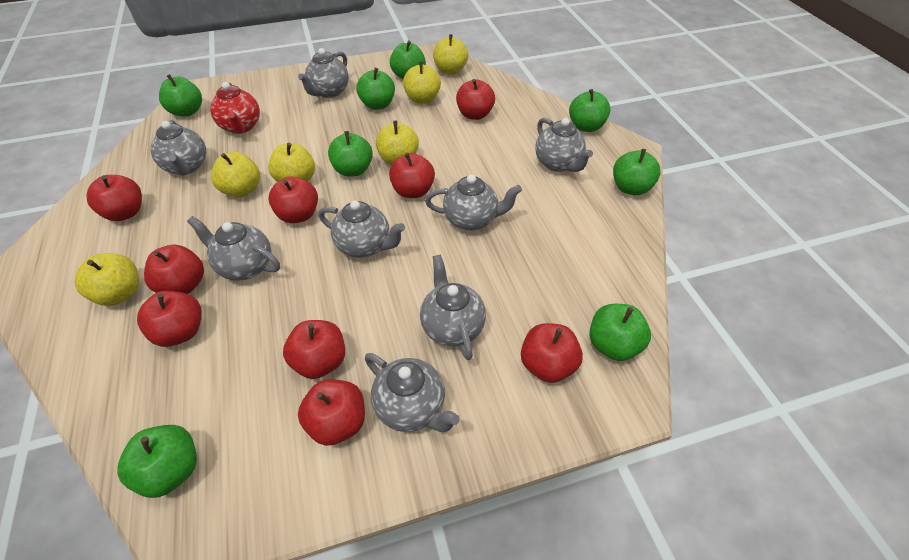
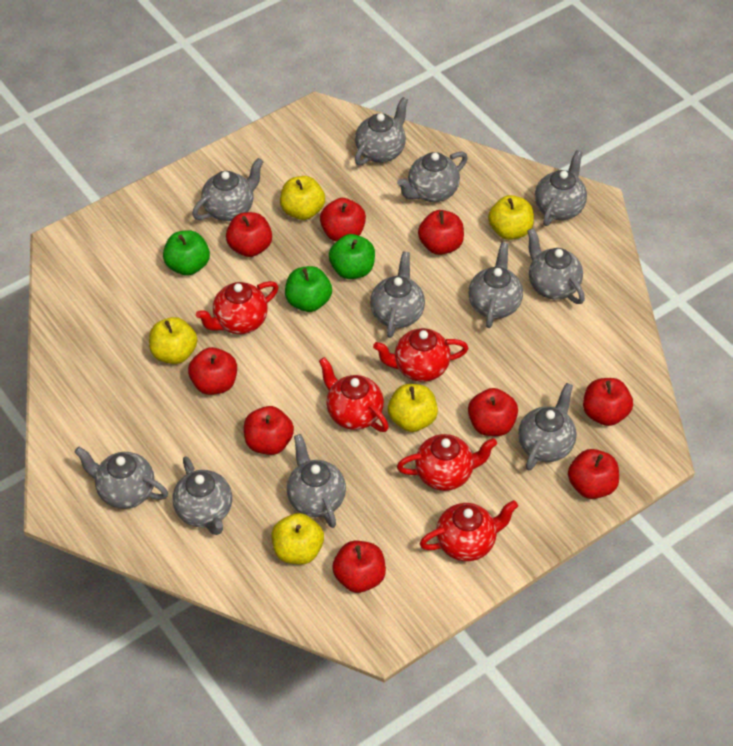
green apple: [117,425,197,498] [159,74,202,117] [328,131,373,177] [356,68,395,110] [390,41,426,79] [569,89,610,132] [589,304,651,361] [613,149,661,195] = 8 -> [163,230,210,276] [285,266,332,312] [329,234,375,279] = 3
grey teapot: [151,120,206,176] [187,216,280,281] [298,48,349,98] [318,201,405,258] [365,353,460,432] [420,254,486,360] [425,175,522,231] [535,118,593,172] = 8 -> [75,447,168,509] [173,456,232,535] [192,158,264,221] [287,434,346,528] [355,97,408,165] [370,251,425,338] [397,152,468,202] [468,242,523,328] [518,383,576,470] [527,228,585,304] [535,150,587,226] = 11
red teapot: [210,82,260,134] = 1 -> [196,281,278,334] [319,357,389,432] [373,328,468,382] [397,434,497,491] [420,500,518,561] = 5
yellow apple: [75,253,139,306] [211,152,260,197] [268,143,315,182] [376,121,419,165] [403,62,441,104] [433,34,468,75] = 6 -> [149,317,198,364] [271,513,324,564] [280,176,325,220] [388,384,438,432] [488,195,534,240] = 5

